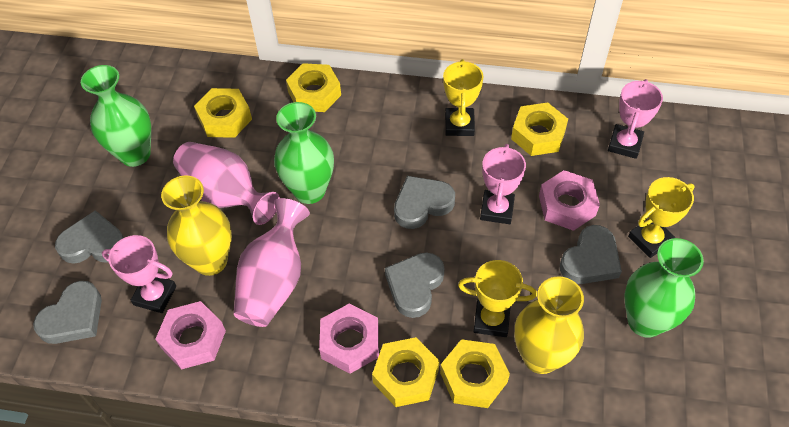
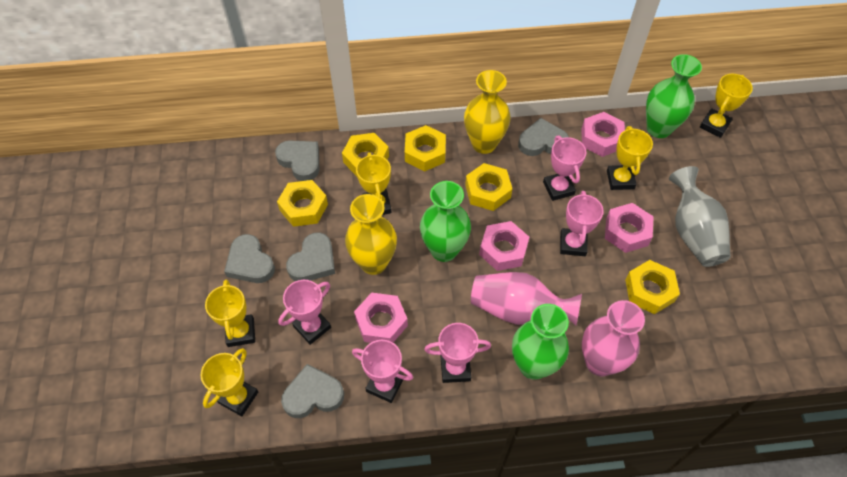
grey vase: none = 0 -> [669,166,731,267] = 1
pink nut: [155,301,226,370] [319,303,379,374] [539,170,600,231] = 3 -> [354,292,408,343] [479,221,529,271] [582,112,625,157] [605,203,654,253] = 4
pink trophy: [102,235,176,313] [480,144,526,224] [608,79,663,159] = 3 -> [278,280,331,345] [352,340,413,403] [424,323,491,383] [543,136,587,201] [560,191,604,256] = 5
yellow trophy: [443,59,484,136] [458,260,537,337] [628,177,694,258] = 3 -> [200,348,258,416] [205,279,255,347] [356,152,391,215] [607,126,653,190] [700,74,753,138] = 5

